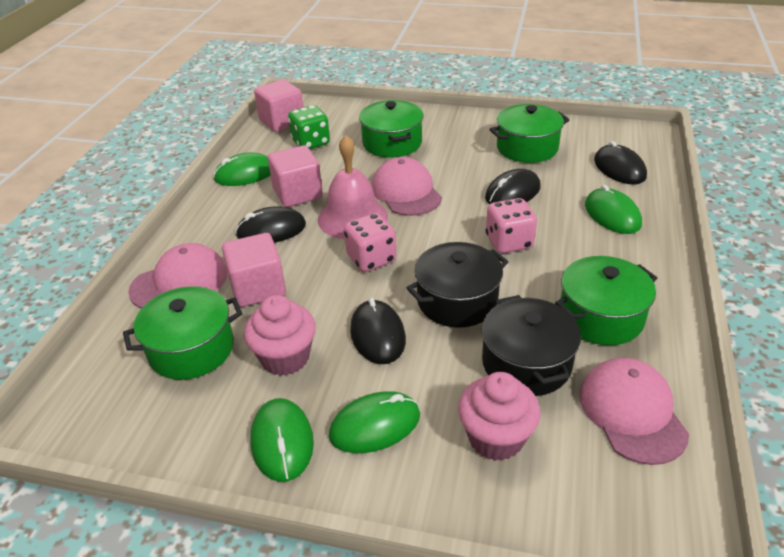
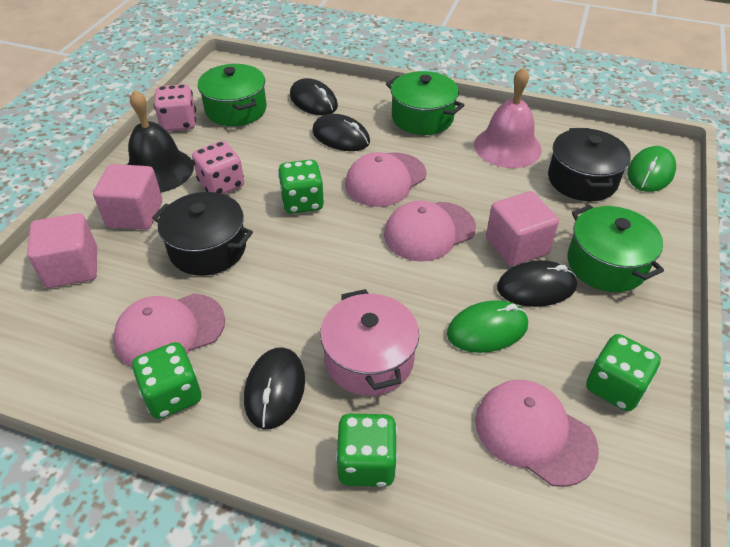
black bell: none = 0 -> [127,90,194,192] = 1
green dice: [288,105,330,149] = 1 -> [132,342,201,419] [278,159,324,214] [336,414,398,487] [586,334,661,411] = 4
green mouse: [213,153,270,186] [250,398,314,482] [329,391,420,453] [585,185,642,234] = 4 -> [447,300,528,353] [627,146,676,192] = 2
green pot: [123,286,242,380] [359,100,424,157] [489,104,569,163] [555,256,657,345] = 4 -> [198,64,267,126] [386,71,465,135] [567,205,664,292] = 3
pink cap: [128,243,227,308] [371,157,442,216] [580,358,689,465] = 3 -> [113,294,225,367] [345,152,427,207] [384,201,476,262] [475,380,599,487] = 4
pink cupcake: [244,295,316,376] [458,372,540,461] = 2 -> none = 0
pink pot: none = 0 -> [320,289,419,396] = 1

